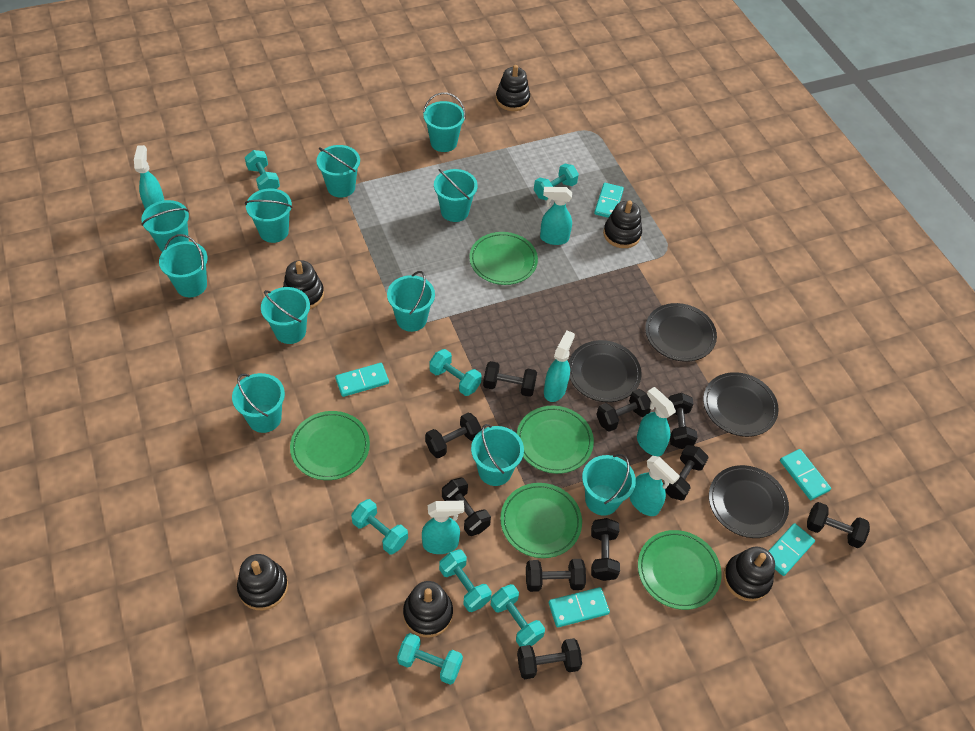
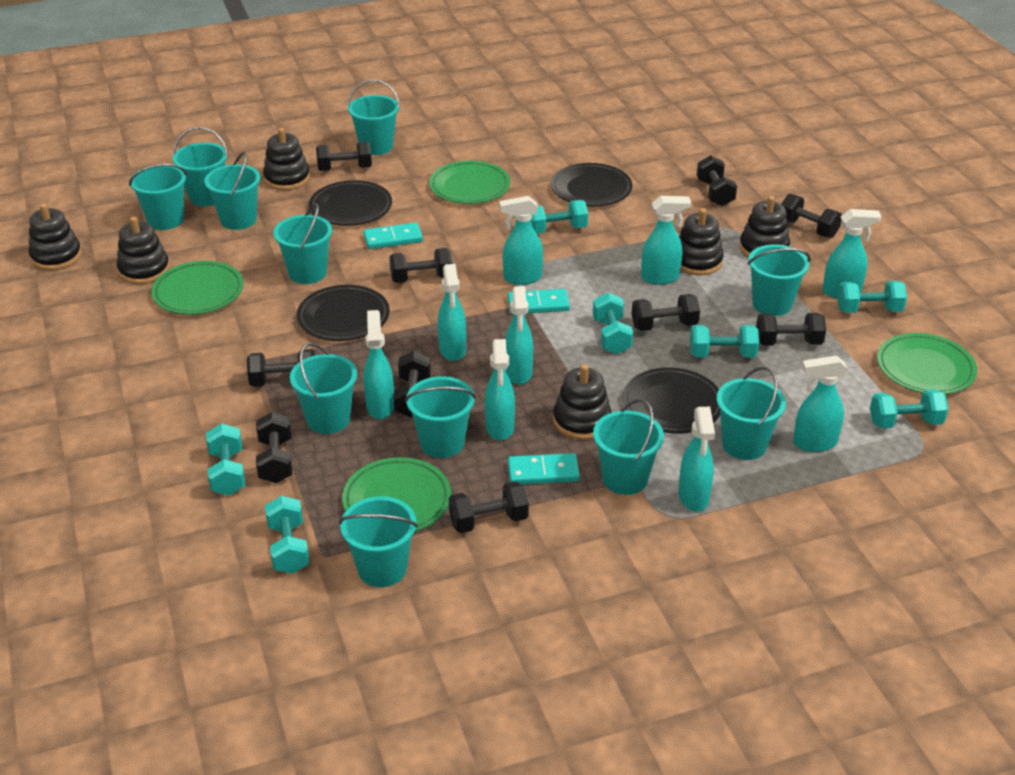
green plate: [290,411,370,480] [469,232,538,285] [500,483,582,558] [517,406,594,474] [638,530,722,610] = 5 -> [152,261,243,315] [342,457,451,531] [429,161,510,204] [877,333,977,394] = 4
turquoise domino: [335,363,389,397] [549,587,610,627] [594,183,624,218] [769,523,815,576] [780,449,831,500] = 5 -> [363,222,423,249] [508,289,570,314] [508,453,580,484] = 3
turquoise spray bottle: [134,145,164,210] [422,501,464,554] [540,187,572,245] [544,330,575,402] [630,456,680,516] [637,387,676,456] = 6 -> [363,310,394,419] [438,264,466,361] [485,339,515,441] [499,196,543,285] [505,286,533,385] [641,196,691,285] [678,407,715,512] [793,355,848,452] [823,209,881,298] = 9

